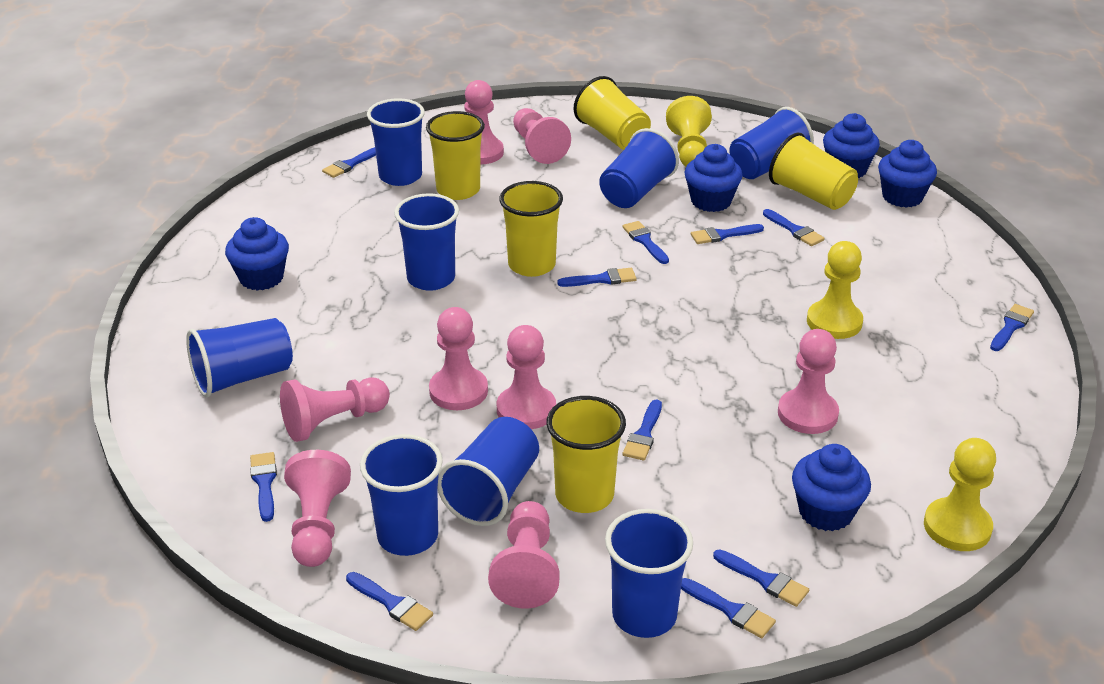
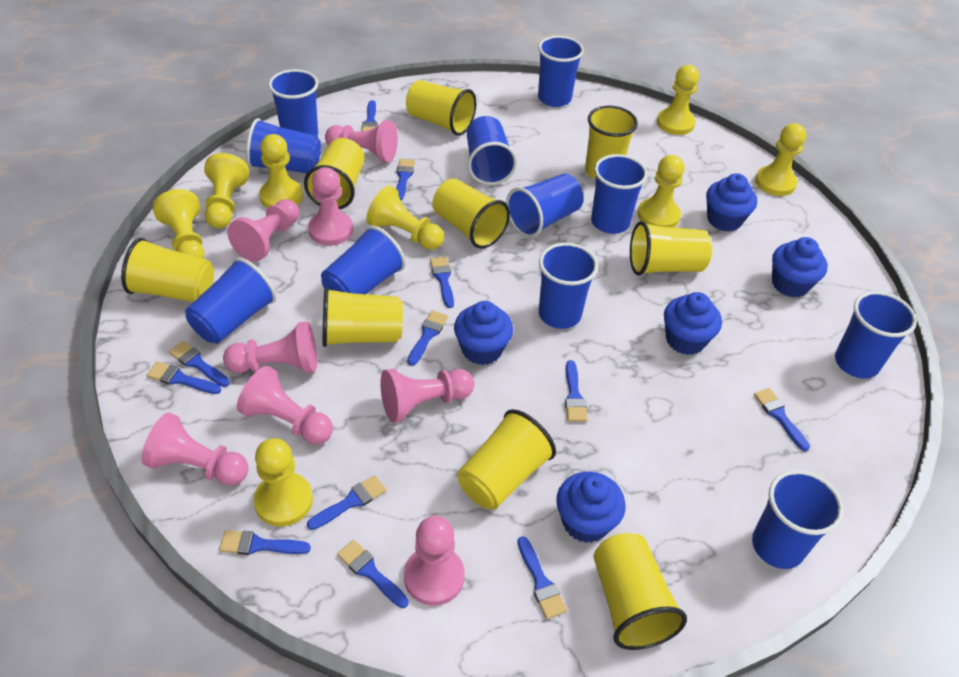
blue brush: [250,452,277,522] [322,147,376,178] [346,572,433,631] [557,268,637,287] [622,221,669,264] [623,399,662,461] [681,578,776,638] [691,224,764,244] [713,549,809,607] [763,209,825,246] [990,304,1034,351] = 11 -> [147,362,221,394] [169,341,230,387] [219,530,311,555] [307,475,386,530] [337,540,409,608] [362,100,378,131] [396,159,415,200] [407,310,448,366] [430,256,454,308] [517,536,567,619] [565,360,588,422] [754,388,810,451] = 12
blue cup: [186,318,293,397] [360,434,443,556] [367,98,425,186] [394,193,459,291] [437,417,539,526] [599,128,679,208] [605,509,693,638] [729,107,814,179] = 8 -> [185,257,276,344] [246,118,321,173] [268,69,319,136] [321,226,406,294] [467,116,517,185] [506,174,583,238] [538,36,584,107] [539,243,598,329] [591,154,648,234] [752,470,844,569] [835,291,917,379] = 11
yellow cup: [426,111,485,200] [499,181,563,277] [546,396,626,513] [574,76,651,150] [769,132,858,210] = 5 -> [121,238,214,302] [304,138,365,209] [323,287,403,347] [406,80,476,136] [432,179,510,249] [458,409,556,510] [585,106,638,180] [593,533,687,650] [630,221,712,276] = 9
yellow pawn: [666,96,712,167] [807,241,863,339] [924,438,996,551] = 3 -> [153,189,204,259] [204,153,249,229] [254,438,313,527] [259,134,303,208] [366,186,444,250] [638,155,685,228] [657,65,699,135] [755,123,806,196] = 8

